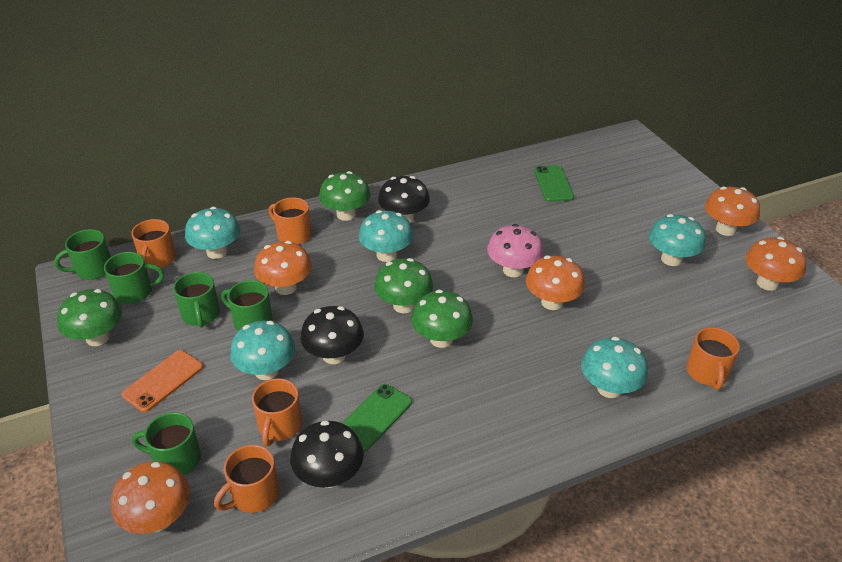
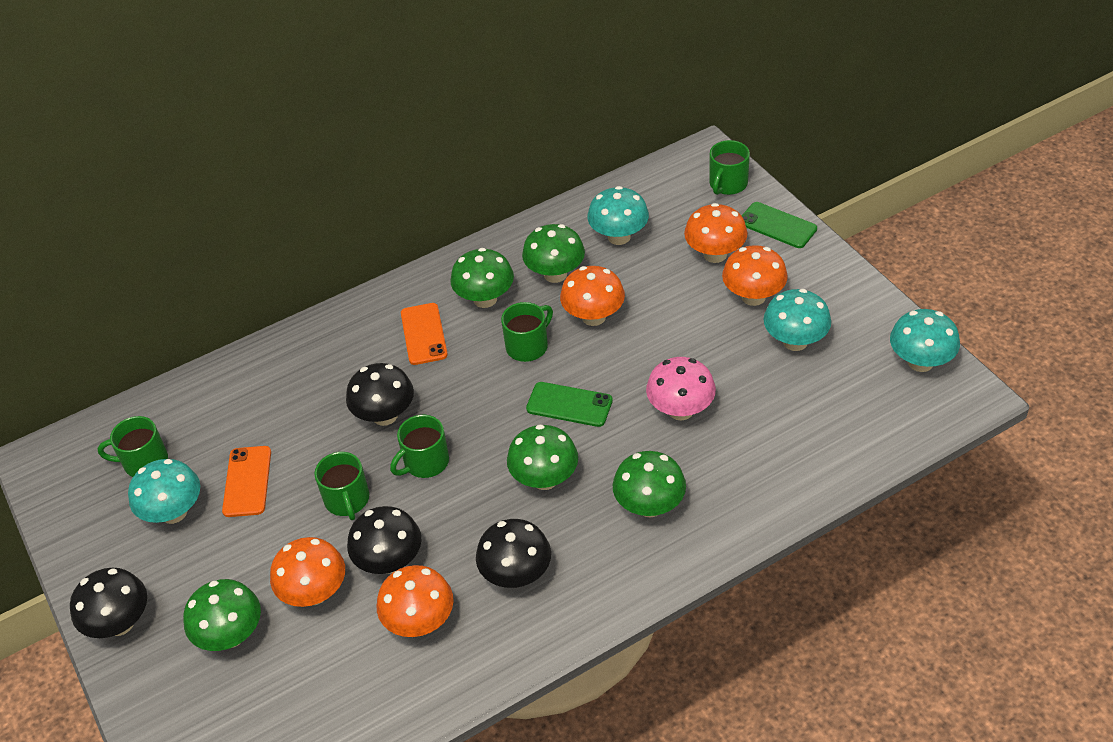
black mushroom: [290,420,364,488] [300,306,364,364] [378,176,430,223] = 3 -> [70,567,147,638] [346,363,414,426] [347,506,422,574] [476,519,551,588] = 4
green mushroom: [57,289,122,346] [319,171,371,221] [374,258,433,313] [411,290,473,348] = 4 -> [183,579,261,651] [450,248,514,308] [507,424,578,490] [522,224,585,283] [613,451,686,517] = 5
orange mug: [131,219,176,270] [214,445,279,513] [252,378,302,446] [268,197,312,245] [686,327,740,390] = 5 -> none = 0
orange phone: [122,350,203,412] = 1 -> [222,446,271,517] [401,303,448,365] = 2
turquoise mushroom: [185,207,240,259] [230,321,295,380] [359,210,413,262] [581,337,648,398] [649,214,706,266] = 5 -> [128,459,200,524] [587,186,649,245] [763,289,831,351] [890,309,960,372] = 4

